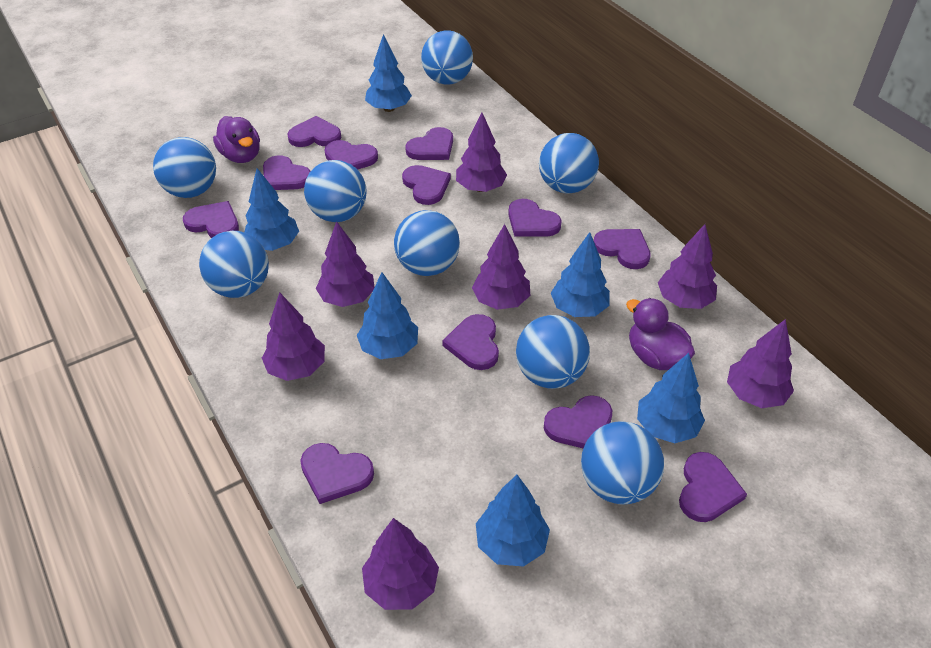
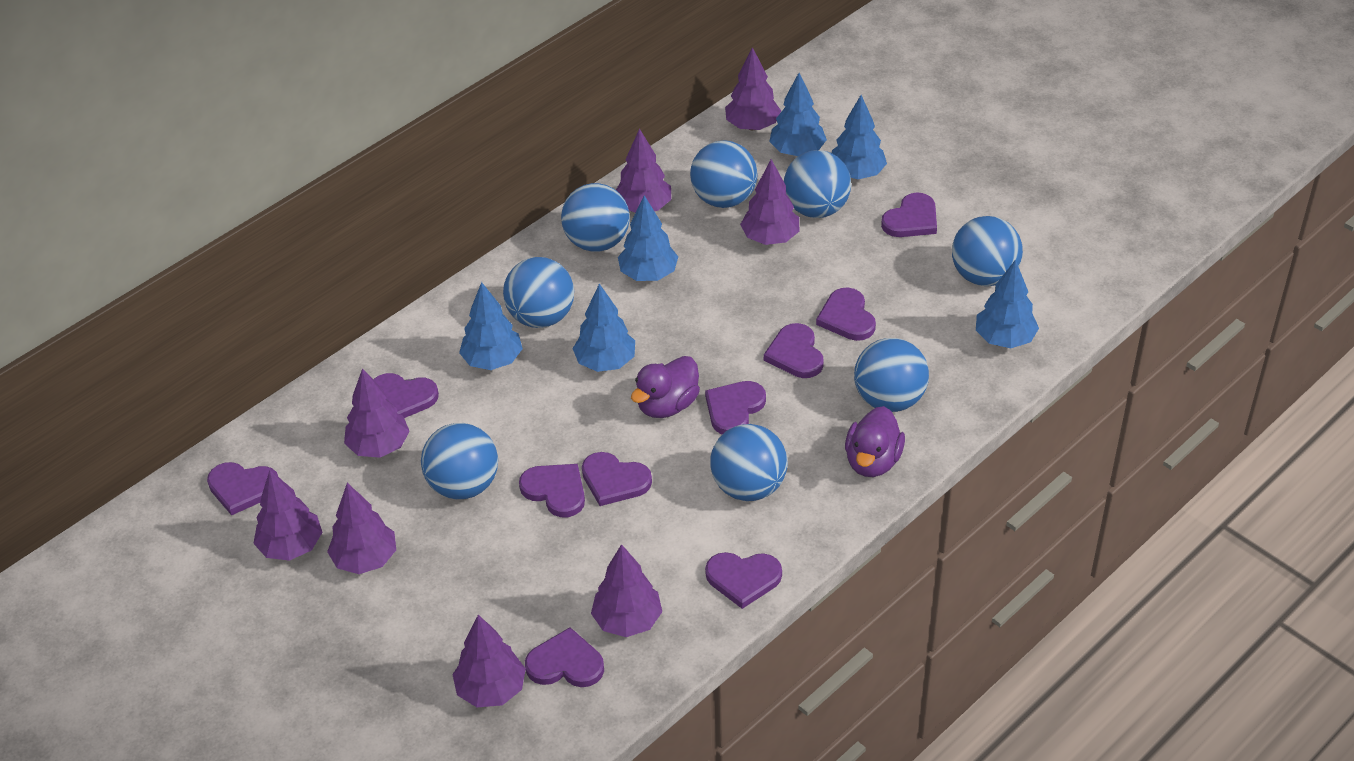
purple heart: [183,201,239,238] [263,155,311,190] [287,116,341,147] [300,443,374,504] [324,140,378,170] [402,165,451,205] [405,127,453,160] [442,314,499,370] [508,199,562,237] [544,395,612,448] [594,229,651,269] [679,452,747,522] = 12 -> [207,462,278,515] [373,373,439,418] [519,464,585,517] [525,627,604,687] [582,452,652,506] [705,381,766,434] [705,552,782,609] [764,323,824,378] [816,287,876,341] [881,193,937,237] = 10
purple tree: [262,292,325,381] [316,221,375,307] [362,518,439,610] [456,113,507,192] [472,224,531,310] [658,224,717,309] [727,319,794,408] = 7 -> [253,470,323,561] [327,483,396,574] [344,368,410,458] [452,615,526,707] [591,544,662,637] [616,128,671,213] [725,47,781,130] [740,159,799,245] = 8

